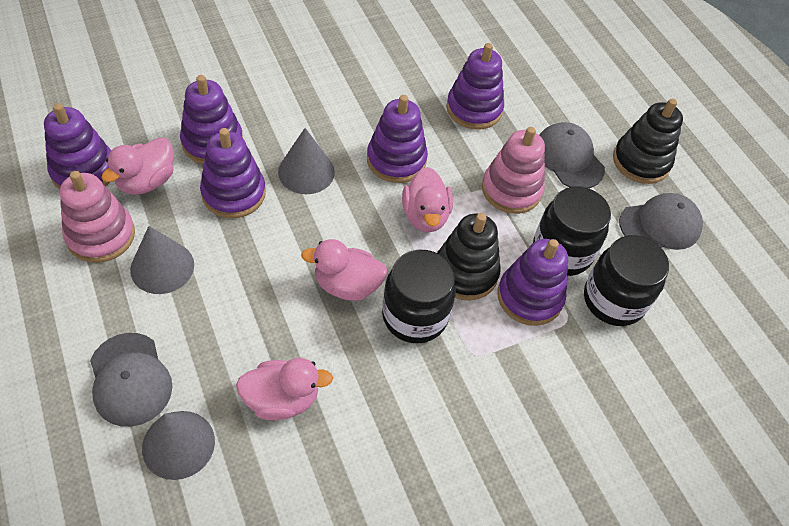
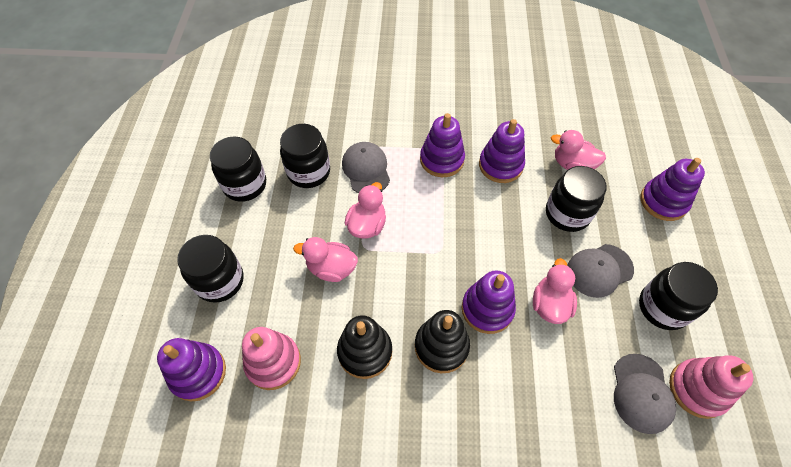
black jar: [382,250,456,343] [533,186,611,276] [584,235,669,326] = 3 -> [177,235,244,303] [210,136,266,202] [280,124,330,188] [546,166,606,232] [639,262,718,330] = 5
grey cone: [130,226,194,294] [142,411,215,480] [278,128,335,194] = 3 -> none = 0
purple stacking toy: [44,103,111,190] [180,75,243,164] [200,128,266,218] [367,95,428,183] [446,43,504,130] [497,239,568,326] = 6 -> [157,338,226,401] [420,113,465,177] [462,270,516,334] [479,119,525,183] [641,158,705,221] = 5

